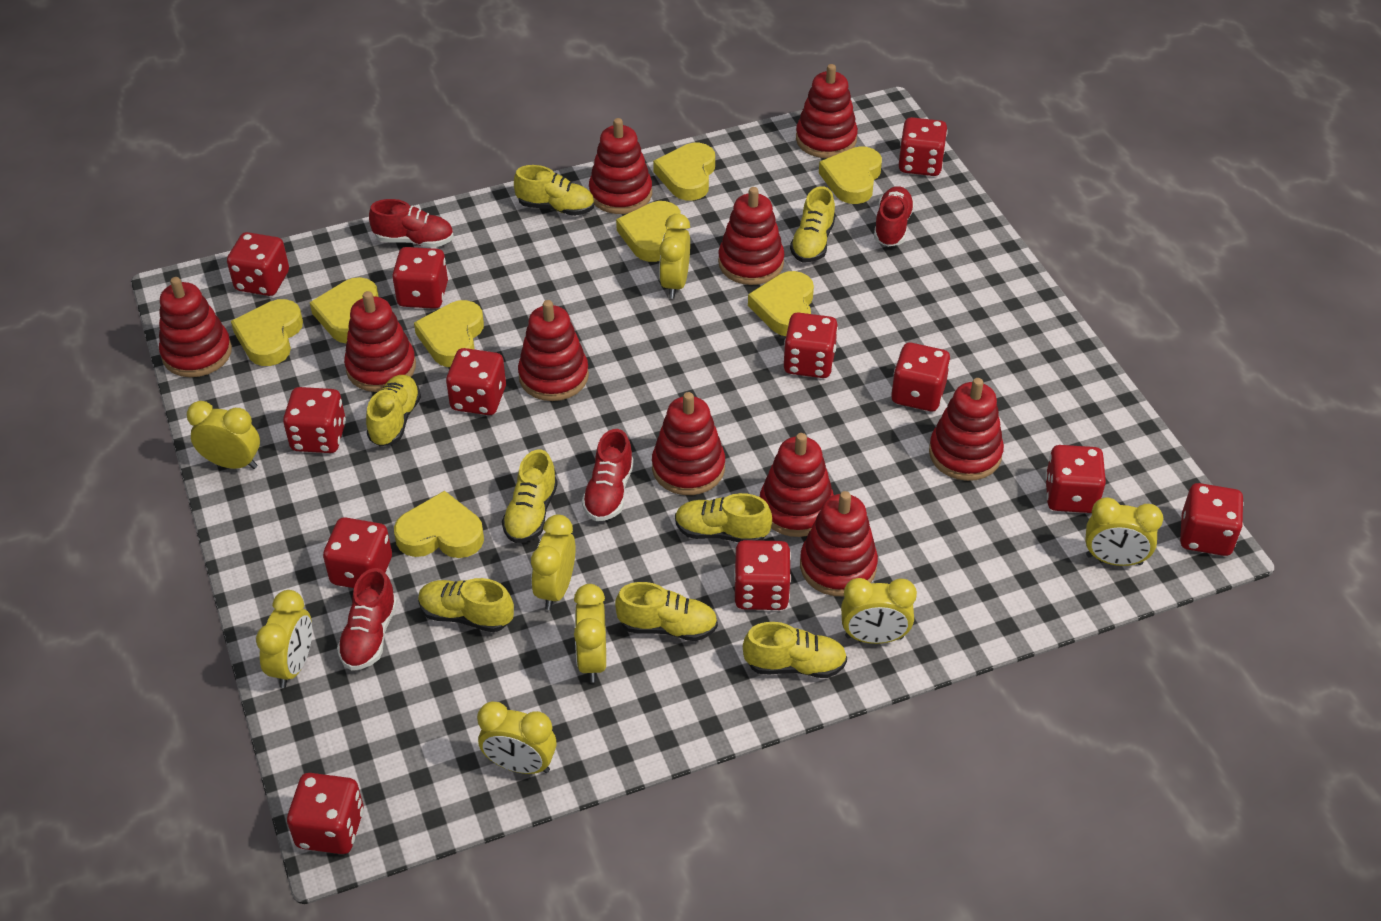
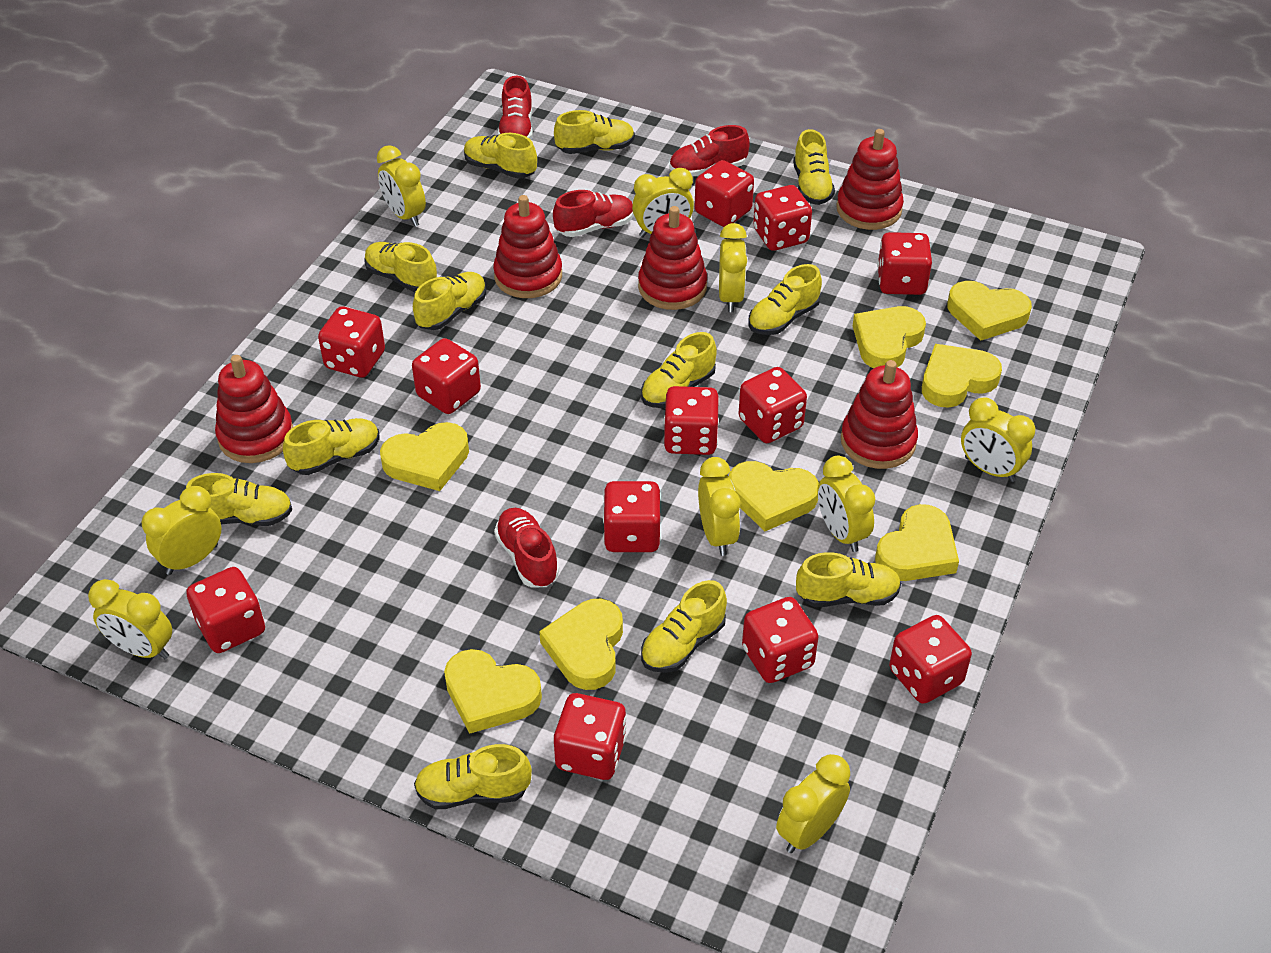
red stacking toy: [159,277,232,377] [344,291,416,392] [518,300,589,401] [589,118,652,214] [652,392,725,495] [718,187,785,285] [760,433,834,537] [796,64,858,158] [800,491,878,596] [929,378,1004,481] = 10 -> [215,355,293,463] [493,195,562,298] [638,206,707,310] [836,129,904,230] [841,360,918,469] = 5
yellow clock: [187,401,260,469] [256,590,312,688] [477,701,557,774] [531,514,576,610] [574,584,606,683] [659,214,690,298] [841,578,917,644] [1085,497,1163,566] = 8 -> [88,579,172,659] [142,486,221,575] [377,145,426,227] [632,168,694,238] [698,457,740,556] [719,223,747,312] [776,754,850,853] [817,456,875,552] [961,398,1035,482] = 9
yellow shoe: [366,375,421,447] [418,578,514,632] [502,450,558,543] [514,165,594,216] [615,582,718,641] [675,493,772,542] [743,622,847,678] [790,186,835,262] = 8 -> [186,473,292,526] [283,418,380,475] [364,242,437,292] [413,272,486,330] [414,744,532,809] [464,133,537,179] [554,110,635,154] [641,332,717,408] [641,580,727,673] [748,264,822,335] [793,129,835,205] [796,552,901,607] = 12

